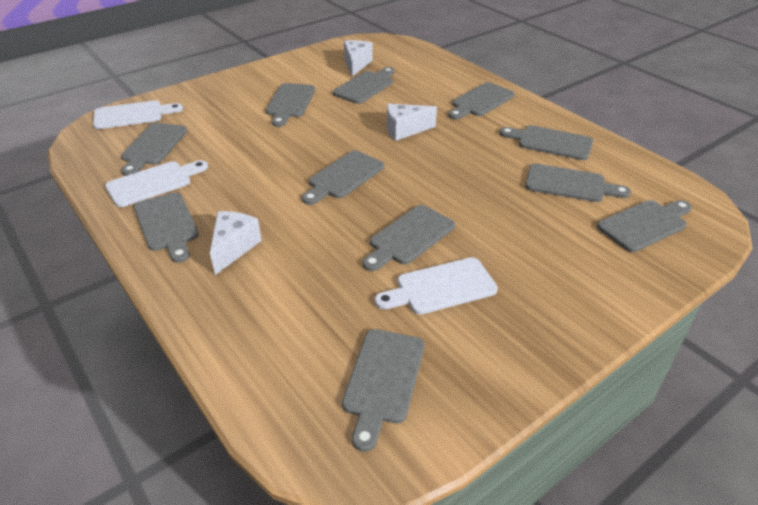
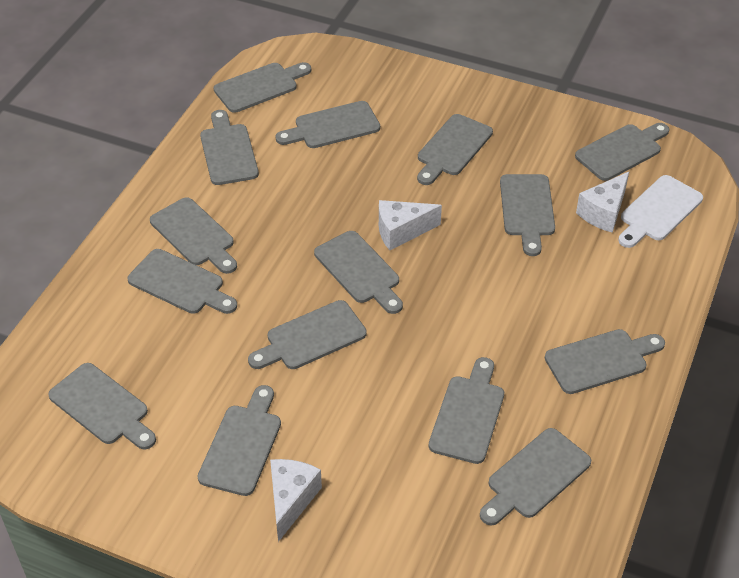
grey cutting board: [121,123,187,176] [134,192,199,263] [266,83,315,127] [302,150,384,205] [333,67,395,104] [342,329,424,452] [362,205,455,271] [448,82,515,120] [500,125,593,160] [525,164,631,202] [597,200,692,252] = 11 -> [48,363,156,450] [127,249,237,314] [150,197,237,274] [197,385,281,496] [200,110,259,185] [214,62,311,113] [248,300,367,369] [275,101,380,148] [314,231,403,314] [417,114,493,185] [429,357,504,464] [480,428,591,525] [500,174,555,256] [545,329,665,394] [575,123,669,181] = 15
white cutting board: [93,100,183,129] [105,160,208,207] [375,257,498,314] = 3 -> [618,175,703,248] = 1

